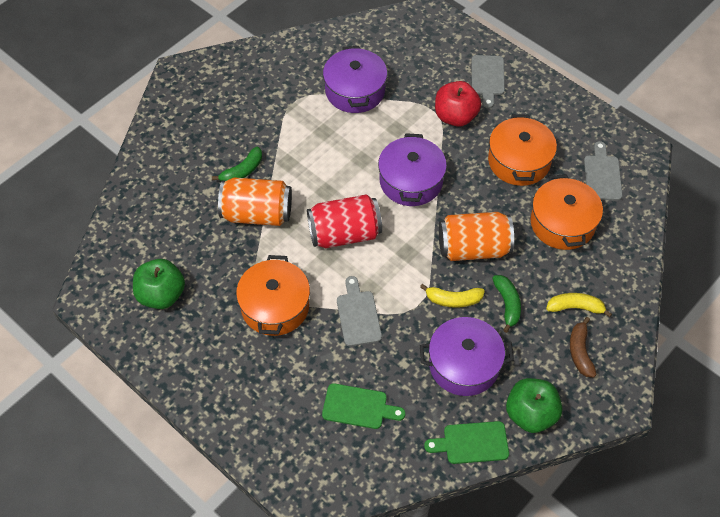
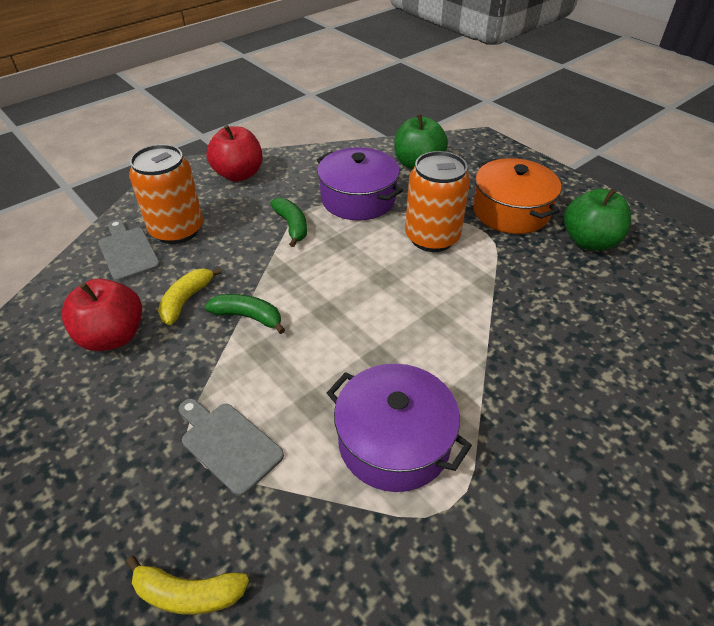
brown banana: [570,317,597,378] = 1 -> none = 0
green cutting board: [322,383,405,429] [424,421,509,464] = 2 -> none = 0
grey cutting board: [337,276,382,346] [472,55,505,108] [584,141,623,201] = 3 -> [99,220,160,281] [179,399,284,496] = 2
orange pot: [236,255,310,336] [488,114,557,186] [530,174,603,250] = 3 -> [473,158,561,234] = 1
purple pot: [323,46,387,113] [378,133,447,206] [420,317,514,396] = 3 -> [317,147,403,221] [327,364,472,492] = 2
red apple: [435,81,481,127] = 1 -> [61,279,142,351] [206,125,262,182] = 2
red can: [307,194,382,248] = 1 -> none = 0

